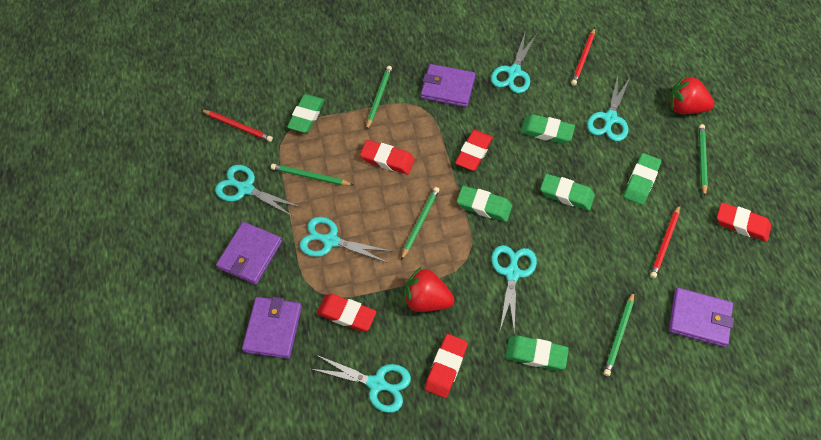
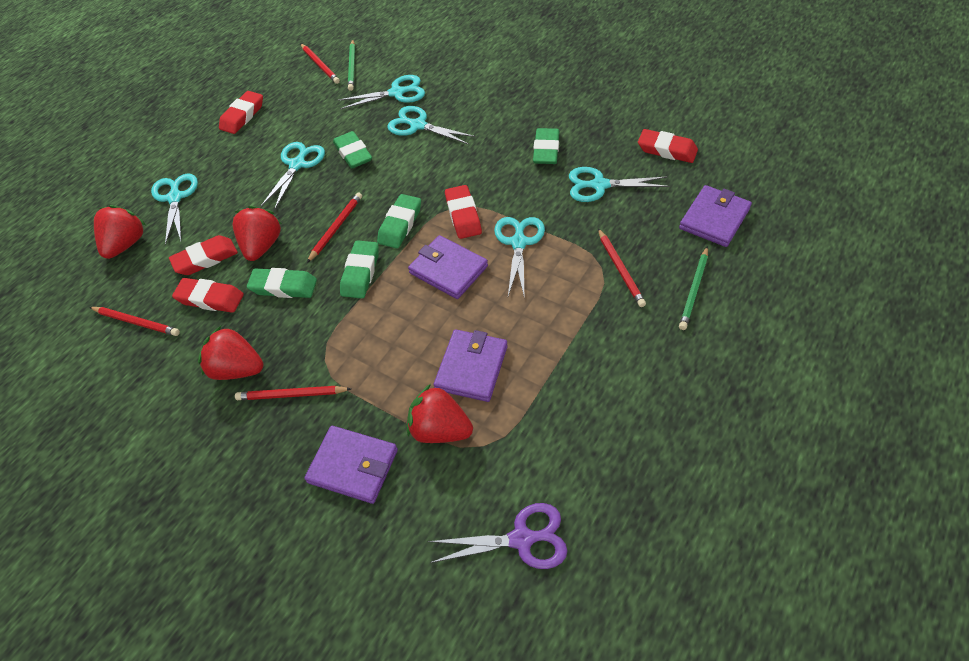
green eraser: [287,94,325,133] [457,186,512,222] [505,336,569,370] [520,114,575,144] [540,174,595,210] [624,153,661,205] = 6 -> [247,268,317,298] [333,131,372,168] [340,240,379,298] [377,194,421,248] [533,128,560,164] = 5
green pencil: [271,164,353,186] [366,66,392,130] [401,187,439,260] [604,292,634,376] [699,124,708,196] = 5 -> [348,40,355,91] [679,246,708,330] = 2
purple scissors: none = 0 -> [428,503,567,569] = 1
red pencil: [201,110,273,142] [571,28,595,86] [650,204,680,278] = 3 -> [89,307,180,336] [235,386,351,400] [301,44,340,84] [307,193,362,263] [598,228,646,307] = 5
red strawberry: [404,267,454,312] [668,75,715,114] = 2 -> [94,205,146,259] [198,326,263,380] [232,206,282,261] [407,384,473,443] = 4

